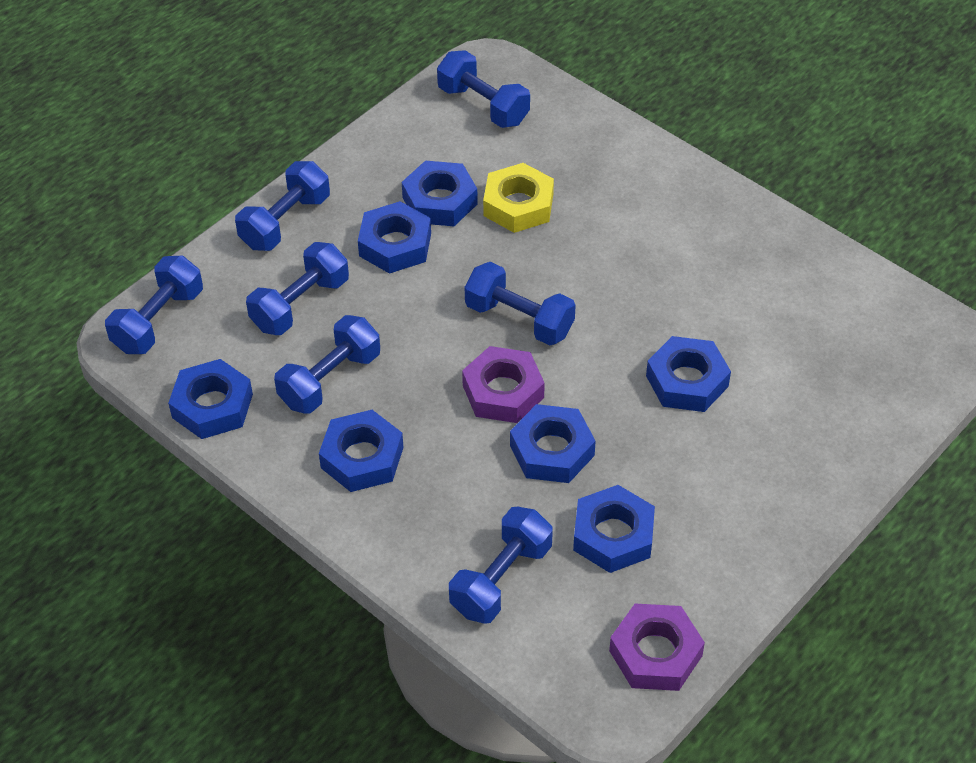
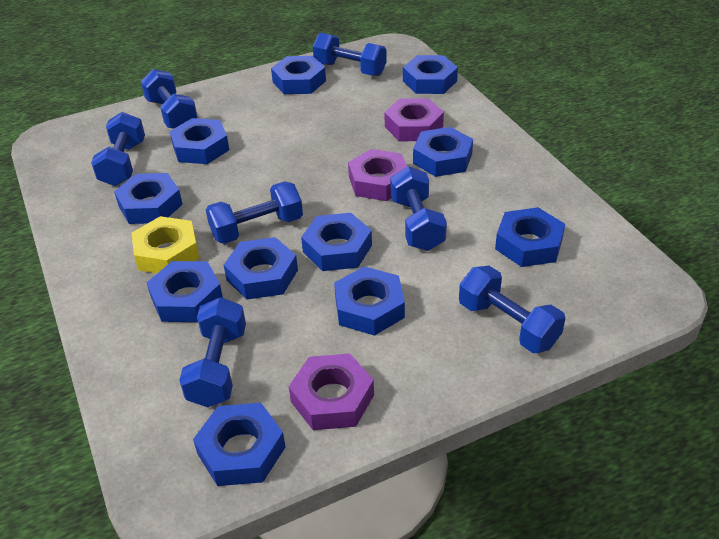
blue nut: [168,359,253,439] [319,410,404,492] [358,201,431,274] [402,161,478,226] [510,404,596,483] [573,485,655,573] [646,336,731,412] = 7 -> [114,173,183,224] [147,261,223,322] [169,118,229,164] [193,403,285,486] [224,237,298,300] [271,56,326,94] [301,213,372,271] [334,266,405,336] [403,55,458,94] [413,127,473,177] [495,207,565,267] = 11
purple nut: [462,346,545,423] [609,603,705,691] = 2 -> [289,353,374,430] [348,149,407,201] [384,98,444,141] = 3

